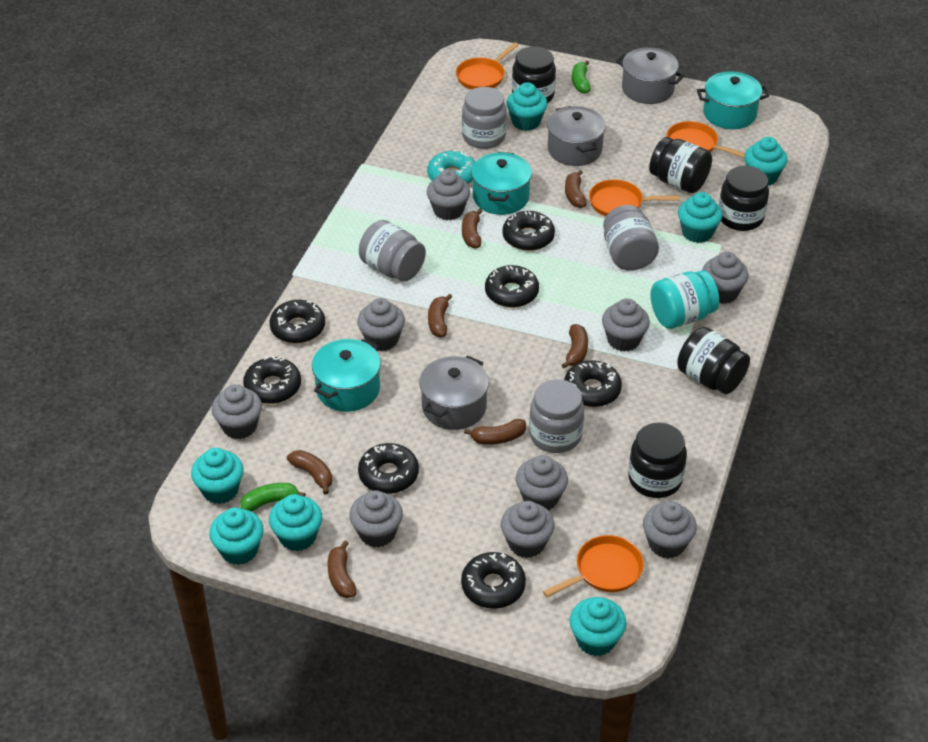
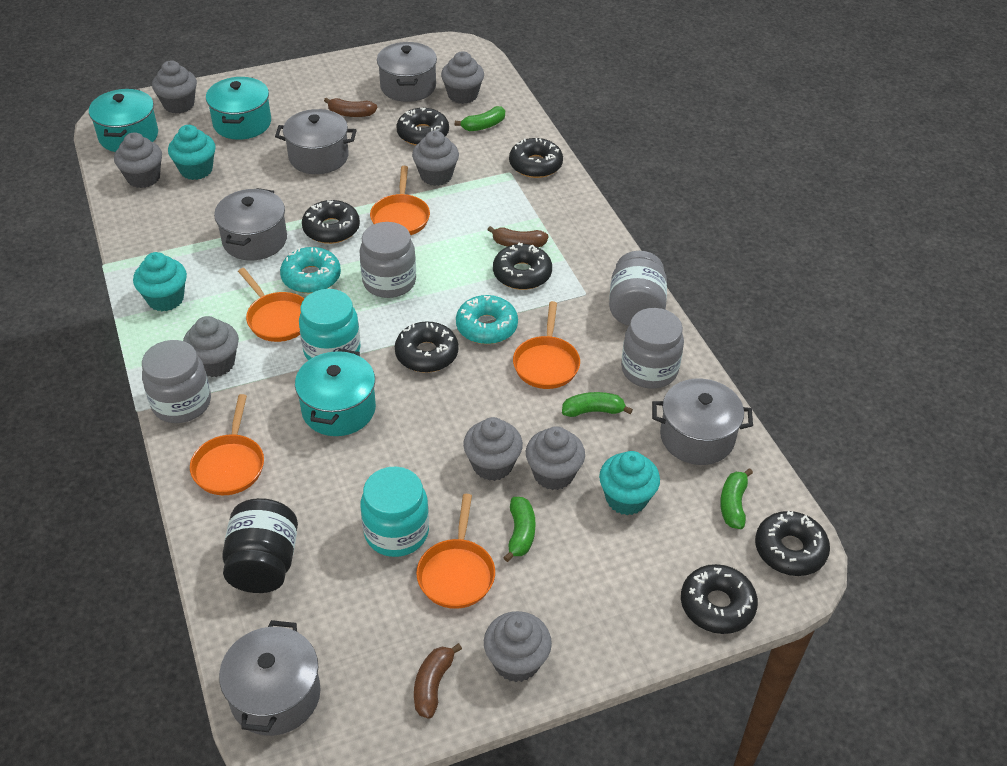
black jar: [512,46,556,103] [628,422,687,498] [649,137,712,193] [677,327,750,394] [719,166,769,231] = 5 -> [222,498,298,593] = 1
brown banana: [287,450,332,494] [328,540,357,598] [428,294,452,337] [462,209,483,249] [464,419,526,445] [562,324,588,369] [565,170,587,208] = 7 -> [324,98,377,117] [414,643,462,719] [487,226,549,247] = 3
green banana: [240,483,306,512] [572,60,591,93] = 2 -> [455,106,505,131] [503,497,536,562] [562,392,633,417] [720,468,753,529] = 4
grey cupcake: [212,384,262,439] [349,490,403,547] [357,298,405,351] [427,170,470,220] [501,501,554,558] [516,455,568,510] [602,298,650,352] [643,501,697,558] [702,252,748,304] = 9 -> [114,132,162,188] [152,60,197,114] [183,316,239,377] [412,131,459,186] [441,51,484,104] [463,417,523,481] [484,611,552,682] [526,426,585,490] = 8
grey pot: [419,355,489,430] [547,106,606,166] [616,47,684,104] = 3 -> [214,188,287,261] [219,620,321,736] [275,109,356,174] [377,42,437,102] [652,379,753,465] = 5
orange pan: [456,42,519,89] [543,535,644,597] [589,179,680,216] [666,121,745,158] = 4 -> [190,394,264,495] [238,268,305,342] [370,166,430,235] [416,494,495,609] [513,301,580,389] = 5
turquoise cupcake: [191,448,244,504] [209,507,264,565] [269,494,322,551] [506,82,547,131] [570,597,626,656] [678,192,723,243] [744,137,788,186] = 7 -> [133,252,187,311] [168,125,216,180] [599,451,660,515] = 3
turquoise donut: [427,150,475,184] = 1 -> [280,247,341,293] [456,295,518,344] = 2
turquoise jar: [650,270,719,329] = 1 -> [299,289,361,360] [361,467,429,557] = 2

